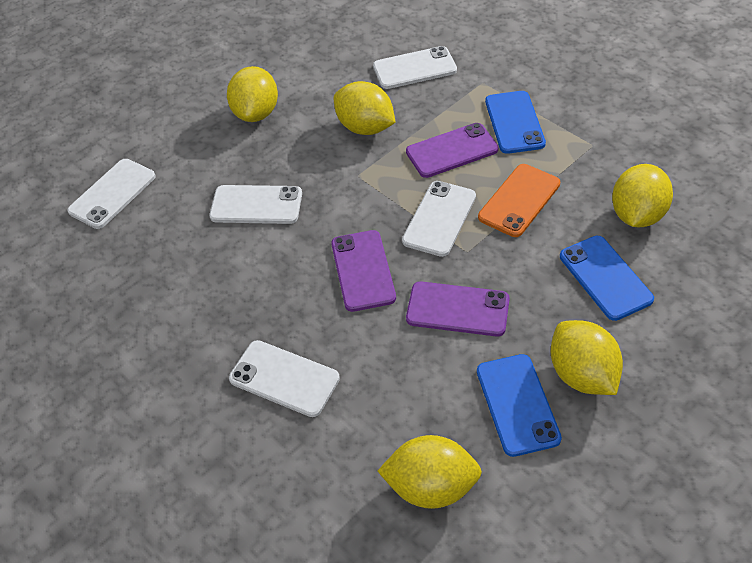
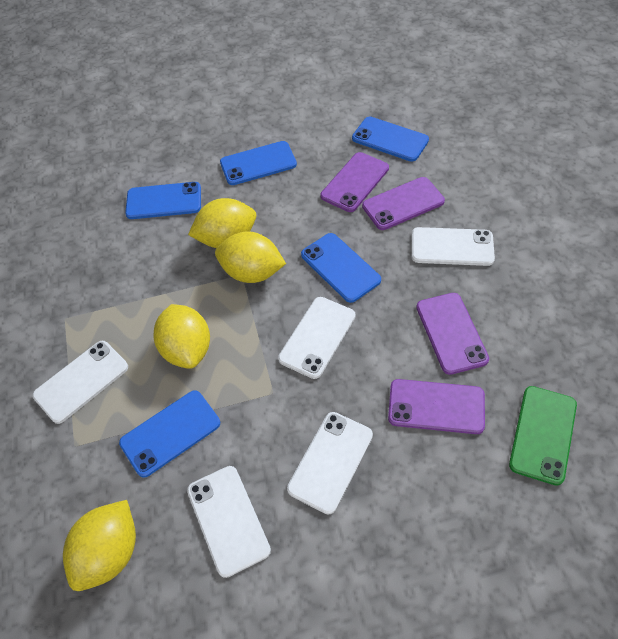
blue phone: [477,354,562,457] [485,91,546,154] [560,236,654,321] = 3 -> [119,390,220,478] [125,182,201,219] [220,141,297,185] [301,233,381,303] [352,117,429,162] = 5
green phone: none = 0 -> [509,386,577,486] = 1
orange phone: [478,164,560,237] = 1 -> none = 0
purple phone: [331,230,396,312] [406,123,498,178] [406,281,510,336] = 3 -> [321,152,389,212] [362,177,445,230] [388,379,485,434] [416,293,489,375] = 4
yellow lemon: [227,66,278,122] [334,81,396,135] [378,435,482,509] [551,320,623,395] [612,164,673,227] = 5 -> [63,500,136,591] [154,304,210,369] [188,198,256,248] [215,231,286,283] = 4

